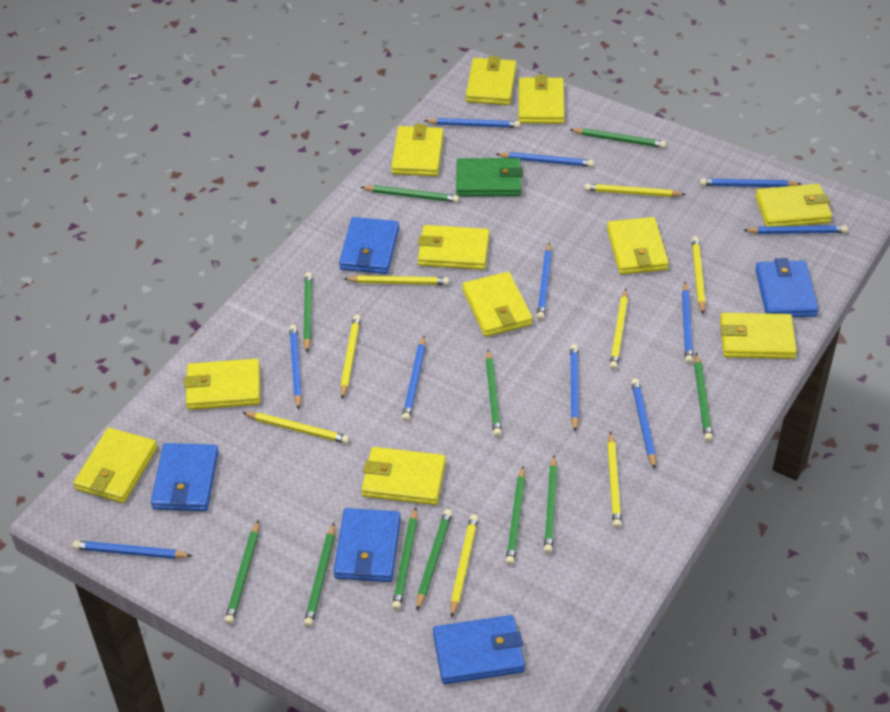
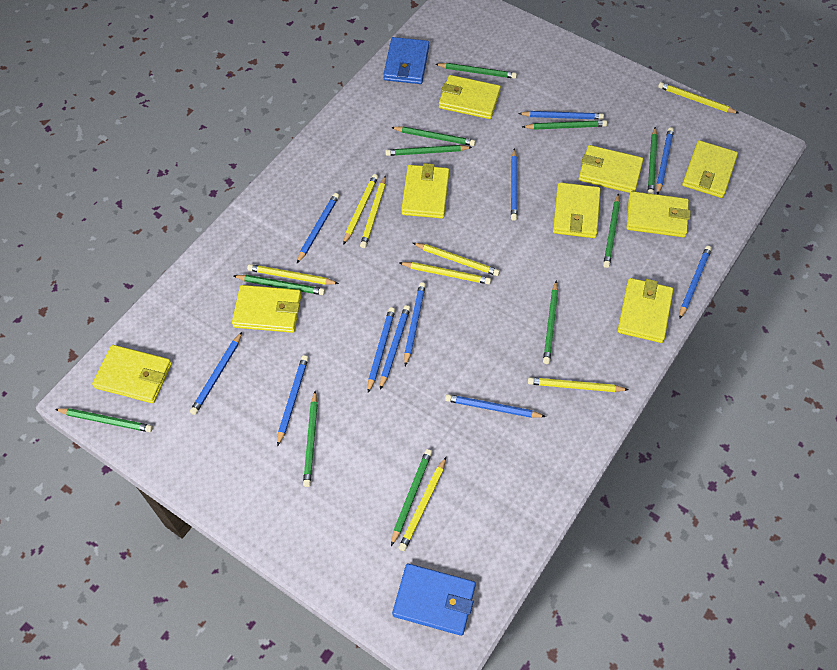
blue wallet: [151,443,219,511] [334,508,401,582] [339,217,399,274] [433,615,525,684] [755,258,819,317] = 5 -> [383,37,429,84] [392,564,476,636] = 2
green wallet: [456,158,523,197] = 1 -> none = 0
yellow wallet: [73,428,157,503] [184,359,260,410] [361,447,446,505] [391,124,444,176] [418,225,489,270] [462,272,533,337] [466,56,516,105] [519,75,565,124] [607,217,669,275] [720,313,797,359] [755,184,832,226] = 11 -> [92,345,172,403] [232,285,301,333] [401,163,449,218] [439,75,501,119] [553,182,601,238] [579,145,643,193] [617,278,673,343] [626,191,691,238] [682,140,738,198] = 9

